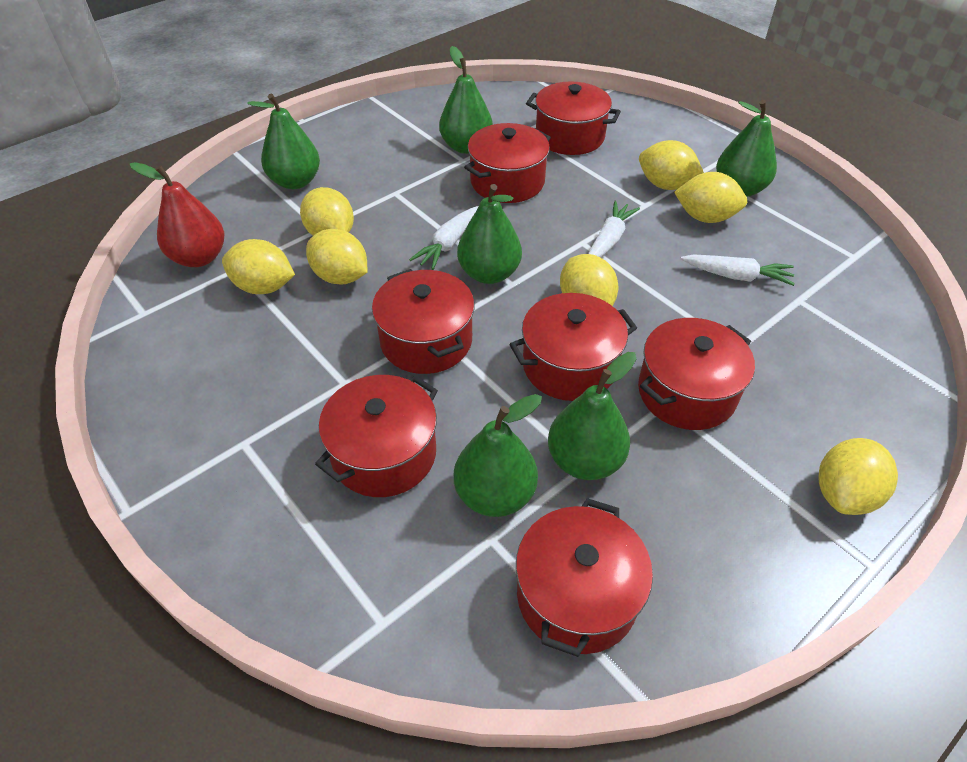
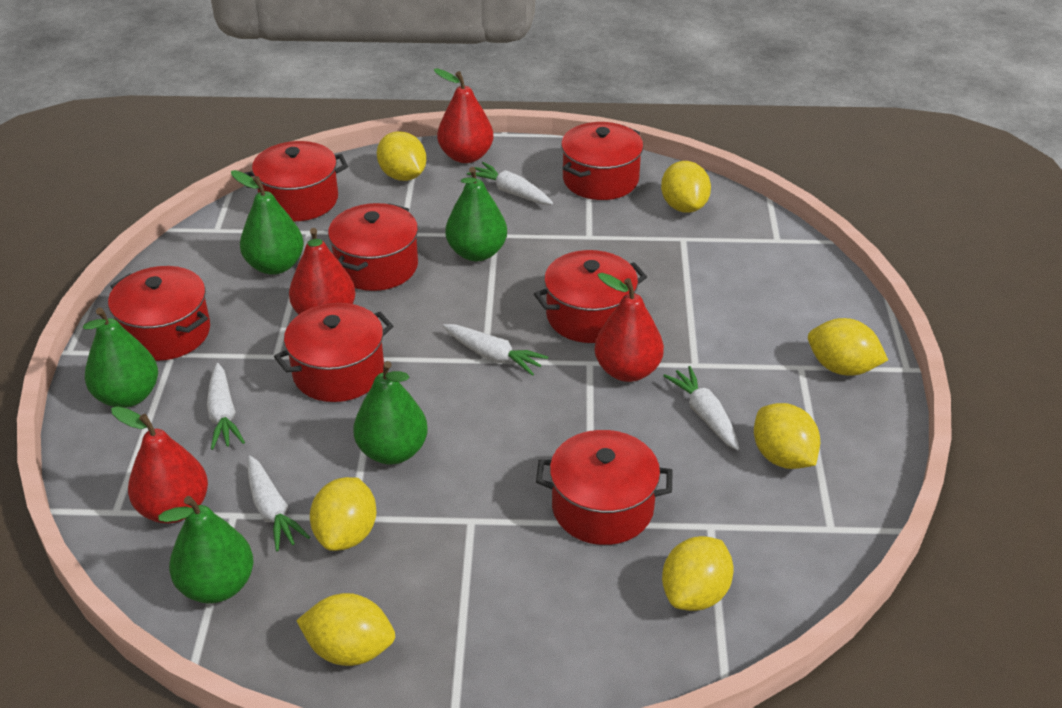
green pear: [247,94,320,189] [439,46,493,154] [454,394,542,517] [457,184,522,284] [548,352,636,480] [716,100,777,197] = 6 -> [83,307,158,408] [158,496,253,603] [231,170,304,275] [353,361,428,465] [445,167,507,261] = 5
red pear: [130,162,224,267] = 1 -> [111,406,208,523] [289,228,356,314] [434,68,494,163] [595,273,664,382] = 4
white carrot: [409,206,478,270] [588,201,640,258] [681,254,795,286] = 3 -> [207,363,245,450] [247,456,310,551] [443,324,548,376] [467,162,553,205] [663,366,739,451] = 5

